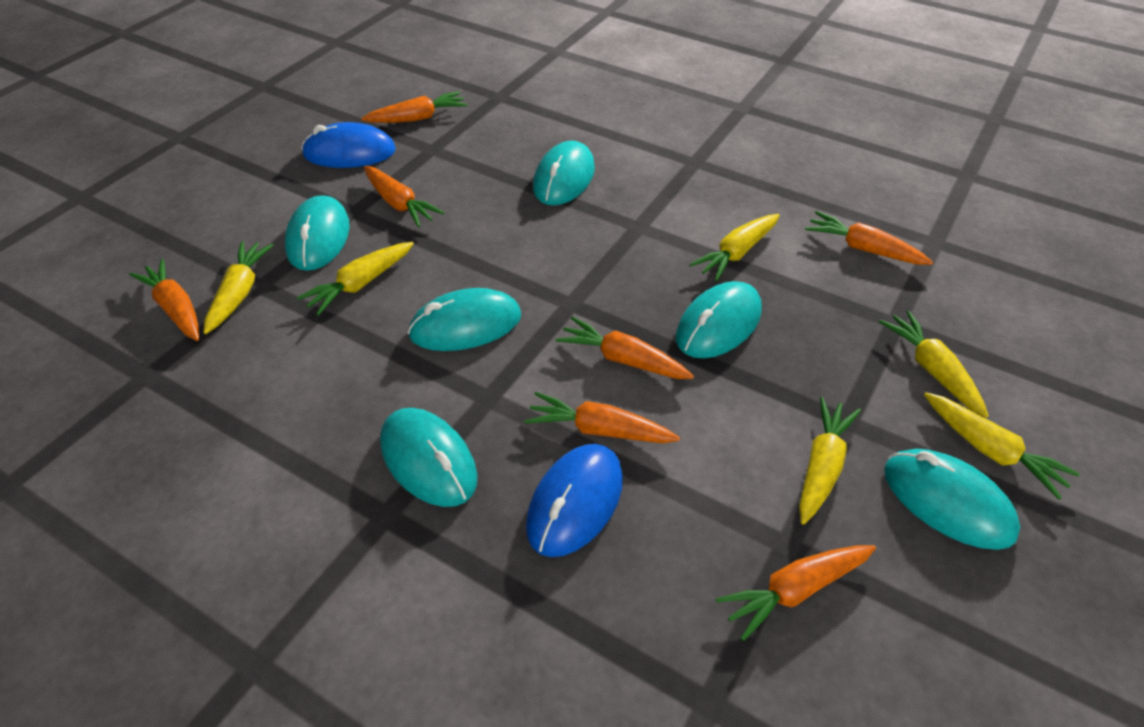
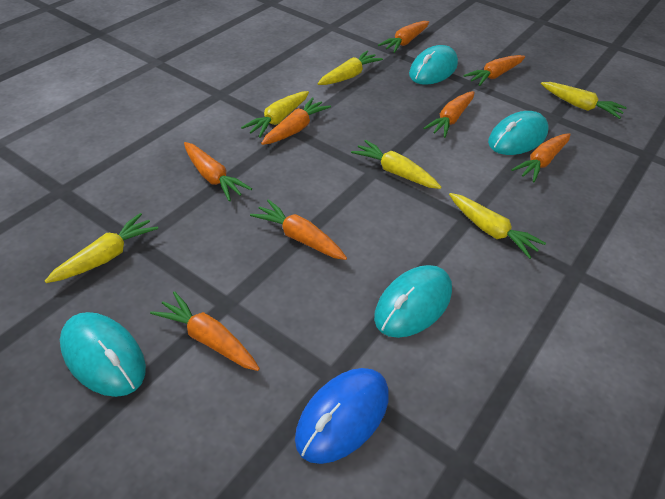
blue mouse: [301,122,396,168] [526,444,623,557] = 2 -> [295,368,389,464] = 1
orange carrot: [129,259,199,341] [361,91,467,123] [364,166,445,227] [525,392,680,443] [556,316,694,379] [716,545,876,641] [805,211,933,265] = 7 -> [150,291,260,371] [184,142,252,201] [250,199,347,260] [261,97,331,145] [378,21,429,53] [423,91,475,138] [463,55,525,86] [511,133,570,182] = 8
turquoise mouse: [285,195,350,271] [380,408,477,507] [408,288,521,351] [533,141,595,205] [676,281,762,358] [884,449,1020,550] = 6 -> [60,312,146,397] [374,265,452,338] [409,45,458,85] [488,111,548,155] = 4

